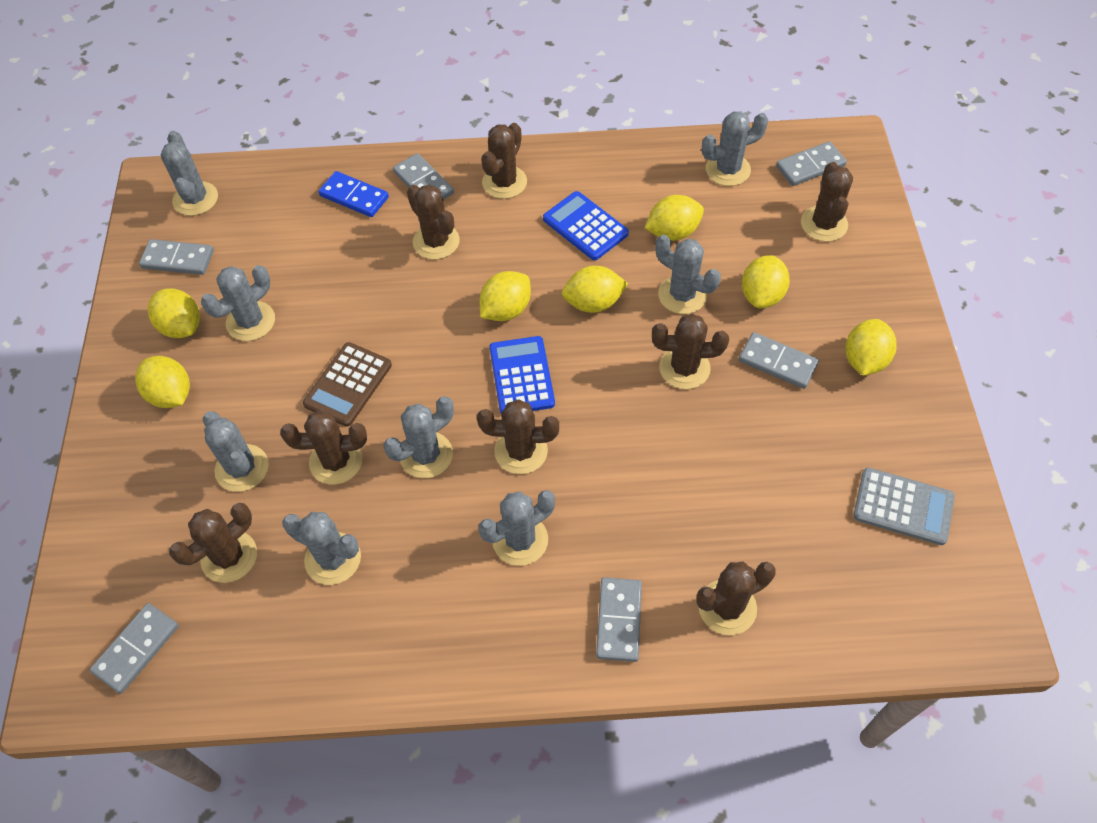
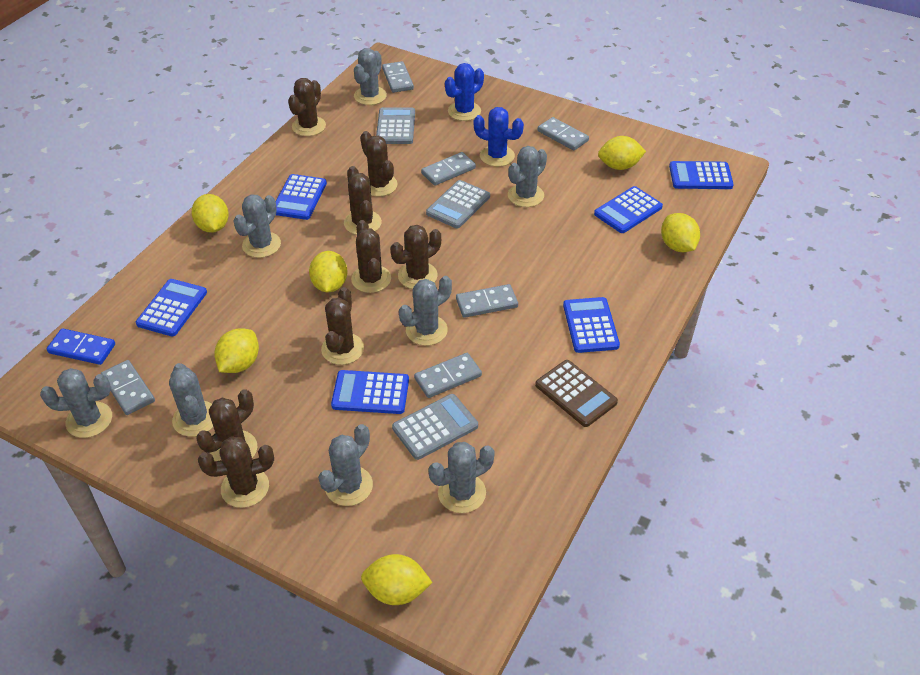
blue cactus: none = 0 -> [445,63,484,121] [474,107,524,167] = 2
blue calculator: [489,336,555,414] [543,191,629,260] = 2 -> [136,279,207,336] [276,174,327,220] [331,370,409,414] [563,297,620,353] [594,186,663,233] [669,161,734,189] = 6
grey calculator: [853,468,955,545] = 1 -> [376,107,415,144] [392,394,478,460] [426,180,490,228] = 3
yellow lemon: [135,356,190,408] [148,288,200,338] [480,271,531,321] [562,265,628,313] [645,195,704,241] [742,255,790,308] [845,319,897,376] = 7 -> [191,194,229,233] [214,328,259,373] [309,251,347,292] [361,554,433,605] [598,136,646,170] [661,213,700,252] = 6

